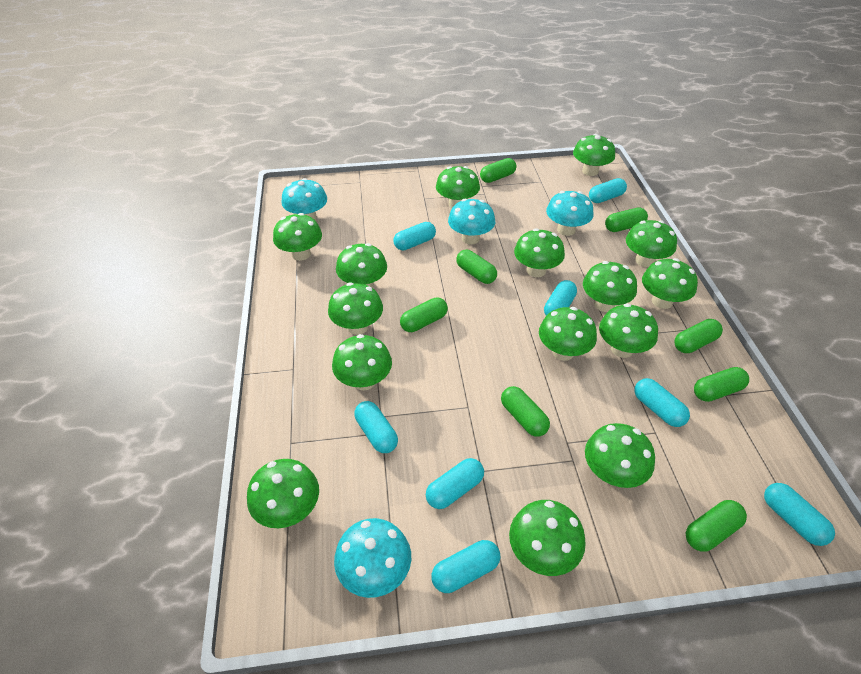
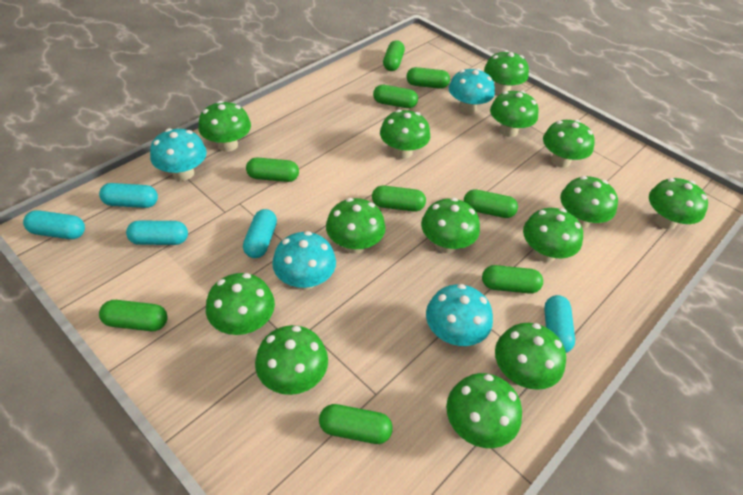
green capsule: [400,297,448,332] [456,250,497,284] [480,158,516,183] [501,386,550,437] [605,208,648,232] [674,319,723,353] [686,500,747,552] [694,367,749,402] = 8 -> [99,300,168,331] [246,158,299,182] [319,404,393,444] [372,186,426,212] [373,85,418,108] [383,40,405,71] [407,67,450,89] [464,189,518,218] [482,265,543,294] = 9
green mushroom: [247,459,319,528] [273,213,322,261] [328,283,383,335] [332,334,392,391] [336,243,387,288] [436,166,480,208] [509,500,586,576] [514,228,565,277] [539,307,597,361] [573,134,615,176] [583,261,637,312] [585,423,655,488] [599,303,658,358] [626,220,677,267] [642,258,698,309] = 15 -> [198,101,251,152] [206,273,275,335] [255,325,328,395] [326,198,386,254] [380,109,430,159] [421,198,480,253] [446,373,522,448] [484,50,529,95] [490,90,539,137] [495,323,566,390] [523,208,583,262] [543,119,595,168] [560,176,618,229] [649,178,708,230] = 14
turquoise capsule: [354,401,398,453] [393,222,436,251] [426,458,484,509] [431,540,500,593] [544,280,577,316] [589,178,627,203] [634,378,690,427] [764,483,835,546] = 8 -> [23,210,85,239] [99,183,158,208] [126,221,188,245] [243,209,277,258] [544,295,575,353] = 5

